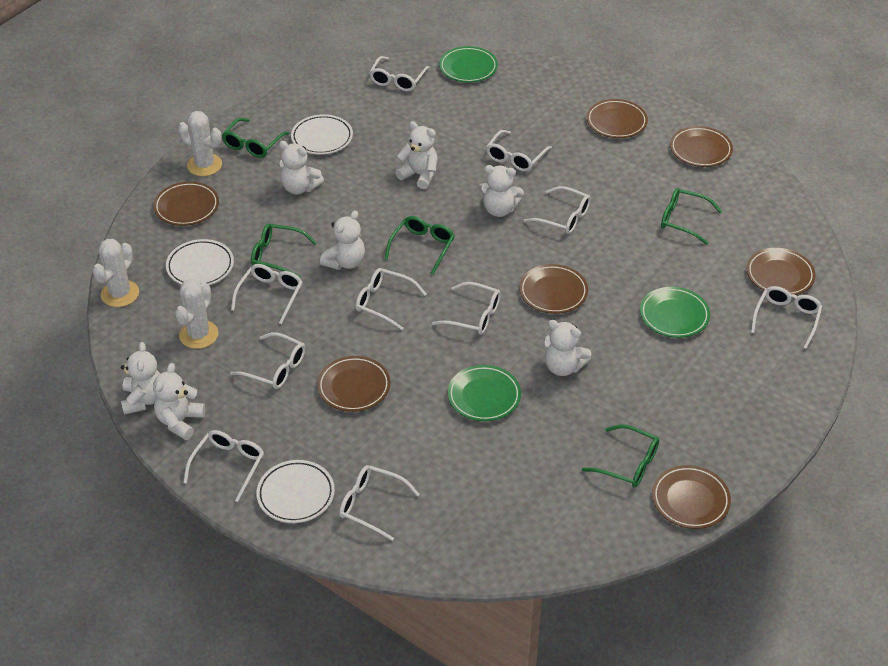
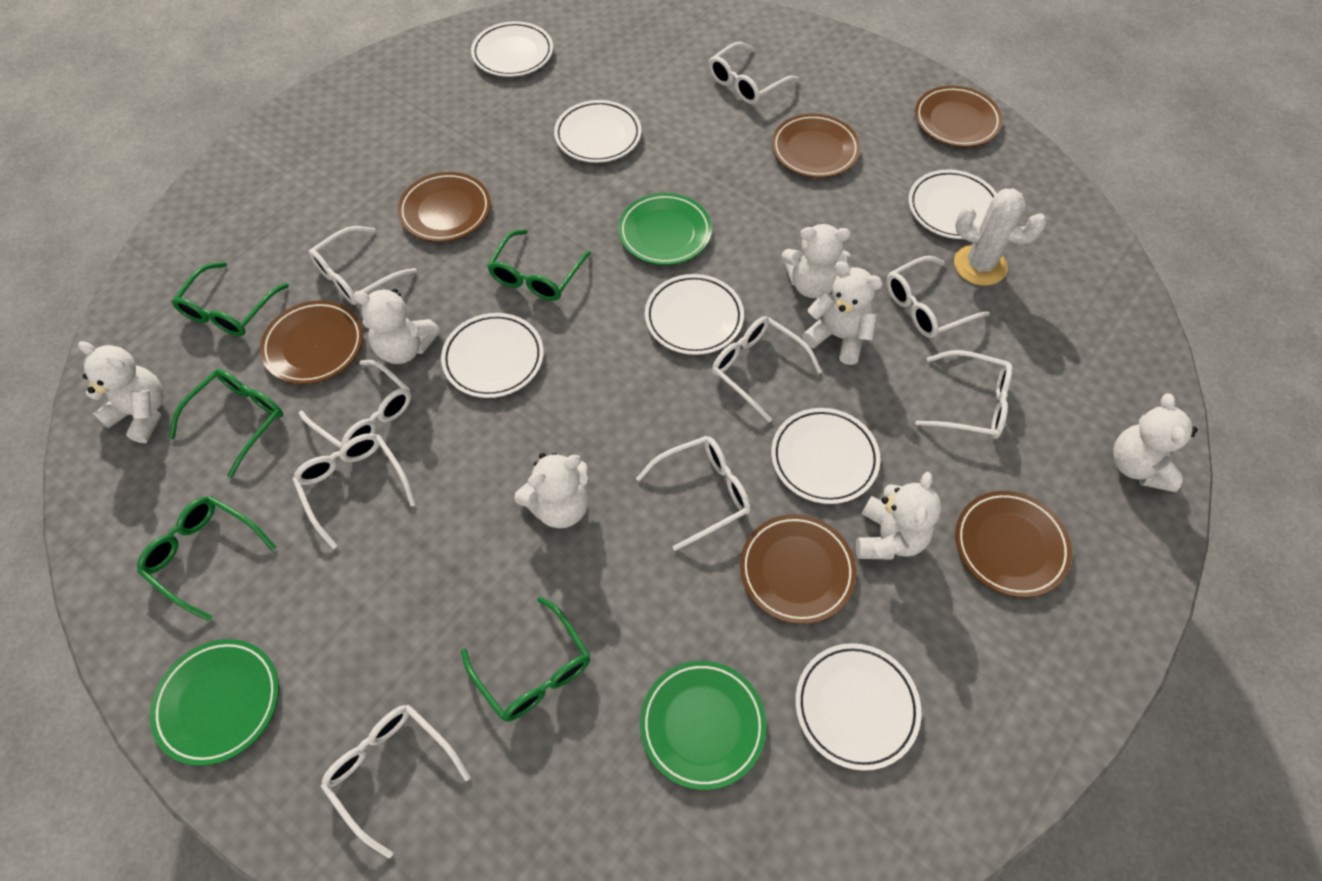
brown plate: [154,182,219,226] [317,356,390,412] [519,264,588,314] [586,99,648,138] [652,465,731,529] [670,126,733,167] [747,248,815,295] = 7 -> [260,300,363,384] [398,172,491,242] [740,514,856,624] [772,114,860,178] [915,86,1003,147] [955,491,1072,597] = 6
white cactus: [92,239,139,307] [175,279,219,349] [178,111,222,176] = 3 -> [954,189,1046,286] = 1
white glasses: [183,430,264,502] [230,332,305,389] [231,264,302,324] [339,465,420,541] [356,268,426,330] [369,56,430,92] [432,282,501,335] [486,130,552,172] [524,186,591,234] [751,286,822,349] = 10 -> [292,433,416,549] [299,360,411,449] [309,226,417,305] [320,705,470,859] [636,436,751,551] [709,42,799,104] [712,316,822,422] [886,256,990,338] [915,350,1012,439] = 9
white plate: [166,239,234,285] [256,460,335,523] [291,114,353,155] = 3 -> [441,313,544,398] [471,21,553,77] [554,100,641,163] [645,274,744,355] [771,408,880,504] [795,643,922,771] [908,170,997,239] = 7

